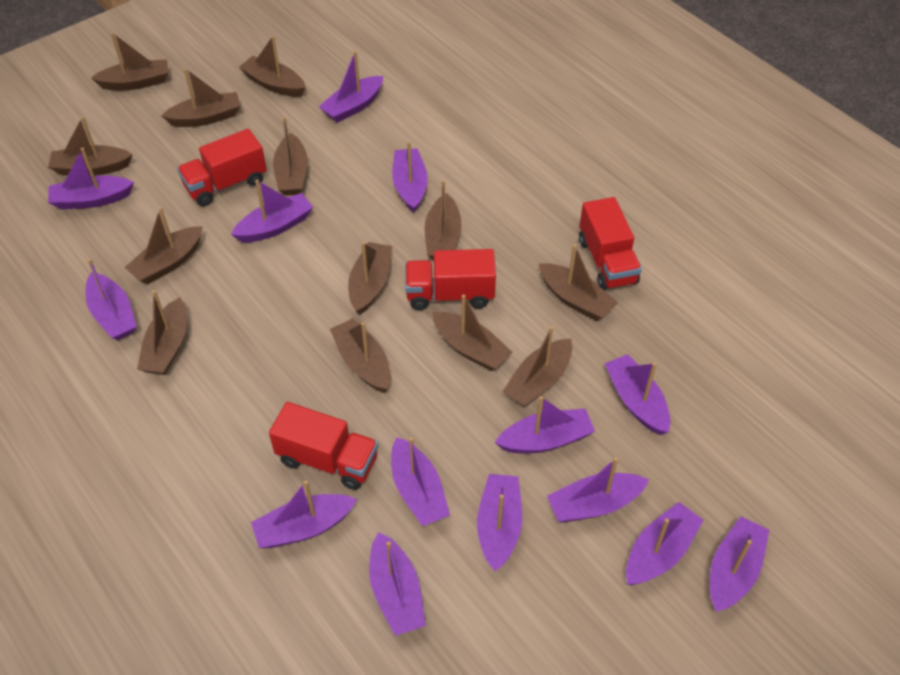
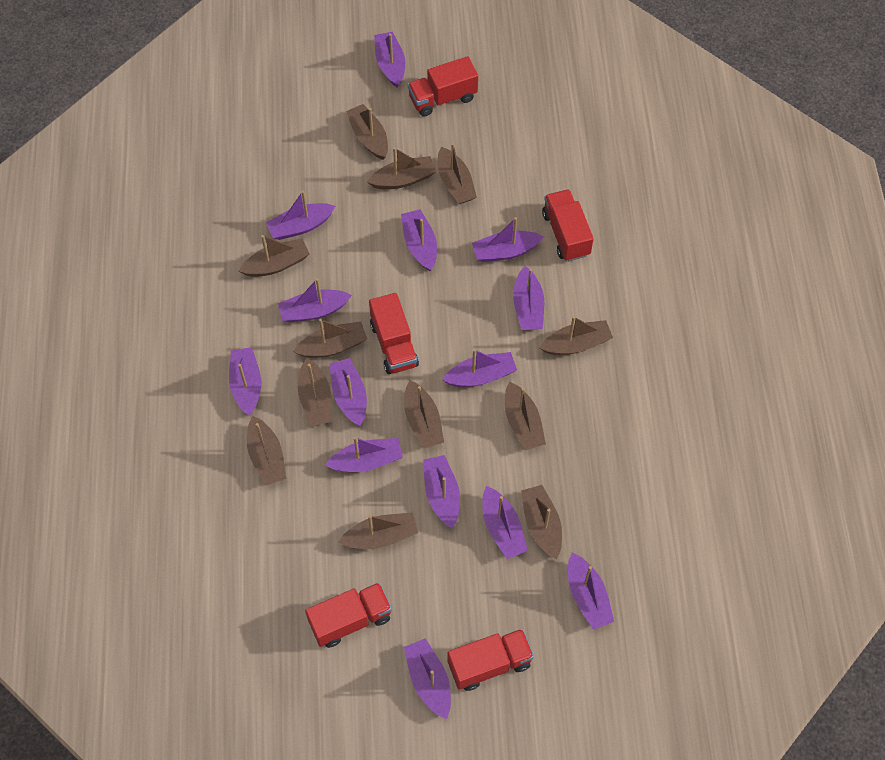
brown boat: [48,116,133,176] [91,32,169,91] [124,207,203,284] [137,290,187,375] [161,68,241,127] [239,36,306,97] [273,117,308,196] [330,318,390,393] [348,242,392,315] [425,180,461,260] [432,294,513,371] [503,326,573,407] [539,244,618,321] = 13 -> [239,235,309,277] [247,416,287,486] [293,319,367,358] [298,358,332,426] [338,512,418,549] [346,104,388,160] [367,147,437,189] [404,380,444,449] [438,143,477,204] [505,382,546,450] [521,485,562,559] [540,316,613,355] = 12
red truck: [177,129,267,206] [269,402,378,490] [405,249,496,310] [579,197,642,290] = 4 -> [305,582,392,648] [369,293,419,374] [408,56,478,117] [447,629,534,691] [542,189,594,261] = 5

